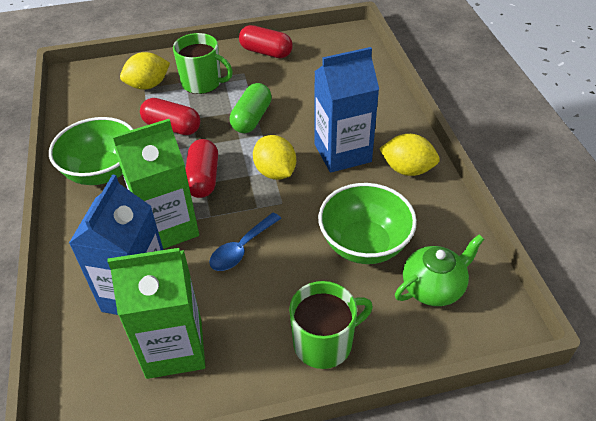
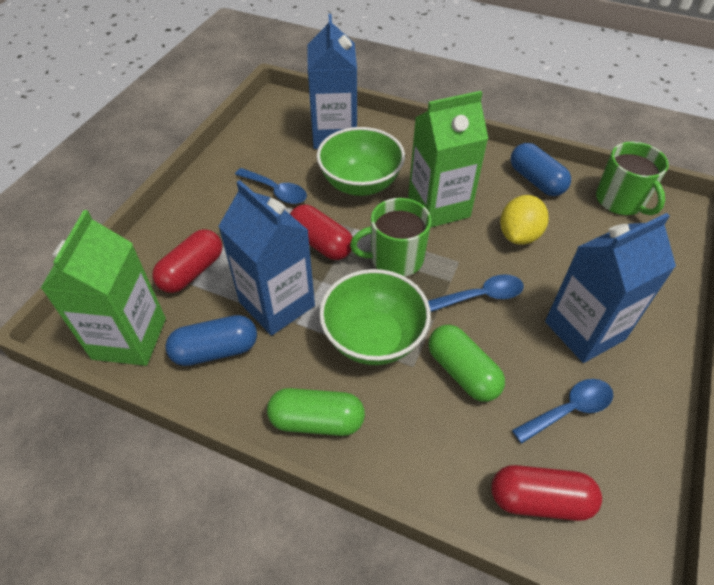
blue capsule: none = 0 -> [165,315,257,366] [511,143,571,196] = 2
blue carton: [69,174,163,315] [314,47,379,173] = 2 -> [218,180,315,336] [308,14,357,149] [545,213,676,363] = 3
blue spoon: [209,212,282,271] = 1 -> [235,168,307,204] [428,274,524,312] [512,379,613,444] = 3
green capsule: [230,83,272,133] = 1 -> [267,388,365,436] [428,325,505,402] = 2
green teapot: [395,235,484,306] = 1 -> none = 0
yellow lemon: [120,52,170,90] [253,135,296,180] [379,134,440,176] = 3 -> [500,195,549,245] = 1

